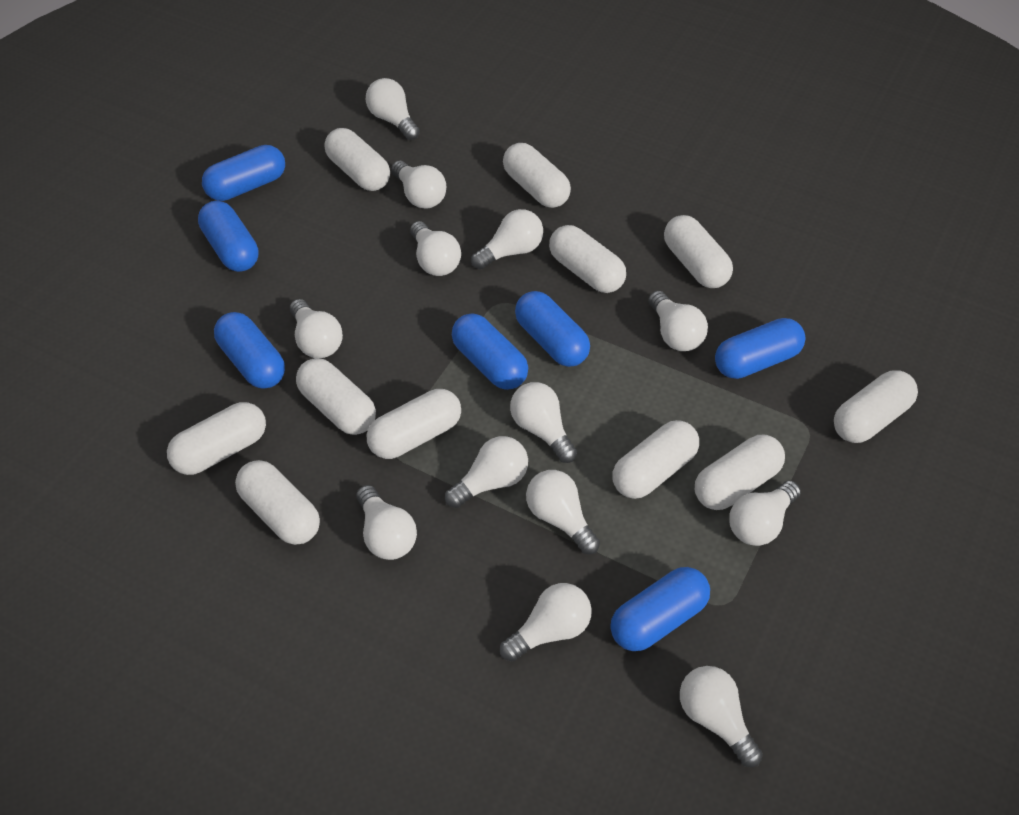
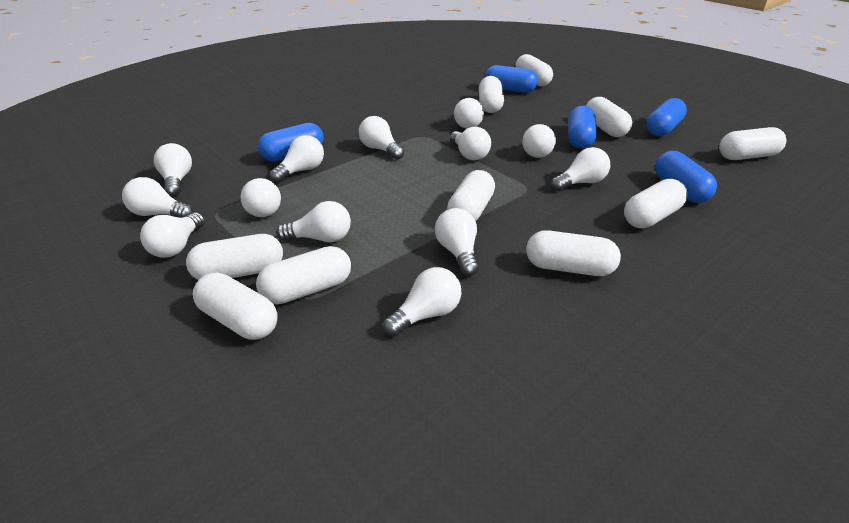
blue capsule: [198,201,258,272] [202,145,285,201] [214,312,285,389] [452,313,528,390] [515,291,590,367] [610,567,710,651] [715,318,806,379] = 7 -> [258,123,323,161] [485,65,538,93] [568,106,597,148] [646,98,687,136] [655,151,717,203] = 5
white capsule: [167,402,266,475] [235,460,320,545] [296,358,376,435] [325,128,390,191] [367,389,461,459] [503,143,571,208] [549,225,626,293] [612,420,699,499] [664,215,733,288] [695,435,785,510] [834,370,918,443] = 11 -> [186,234,283,280] [193,272,278,340] [256,246,351,305] [447,170,495,221] [479,76,504,113] [516,54,553,86] [526,230,621,276] [586,97,632,137] [624,179,687,228] [719,127,786,160] = 10

